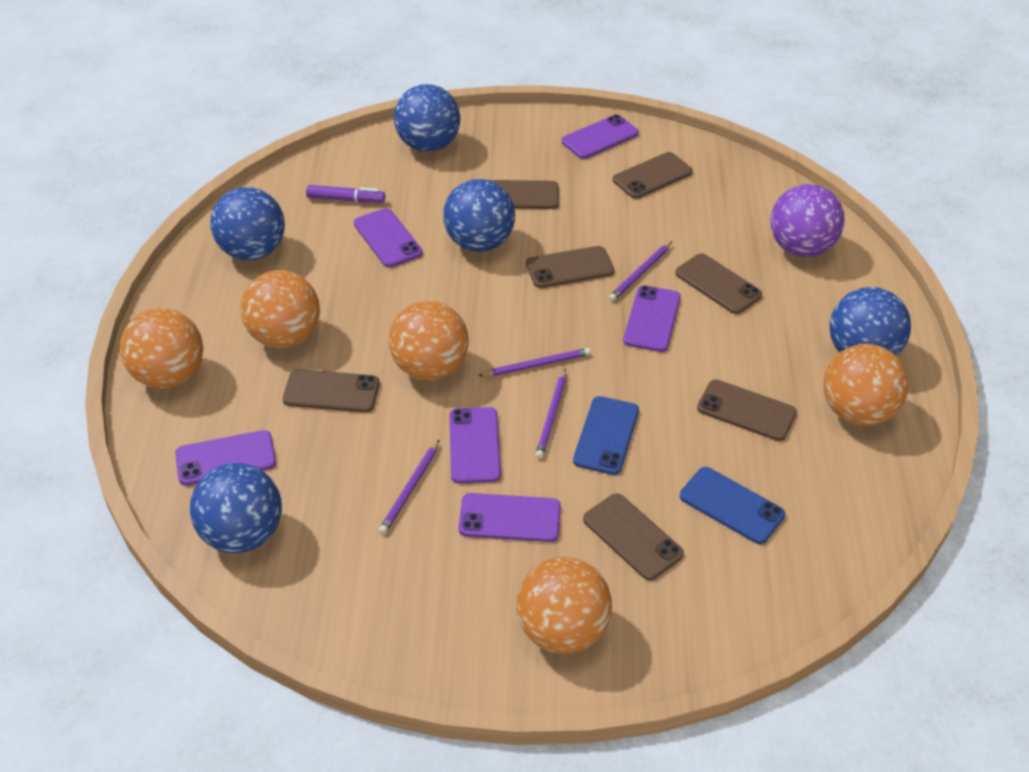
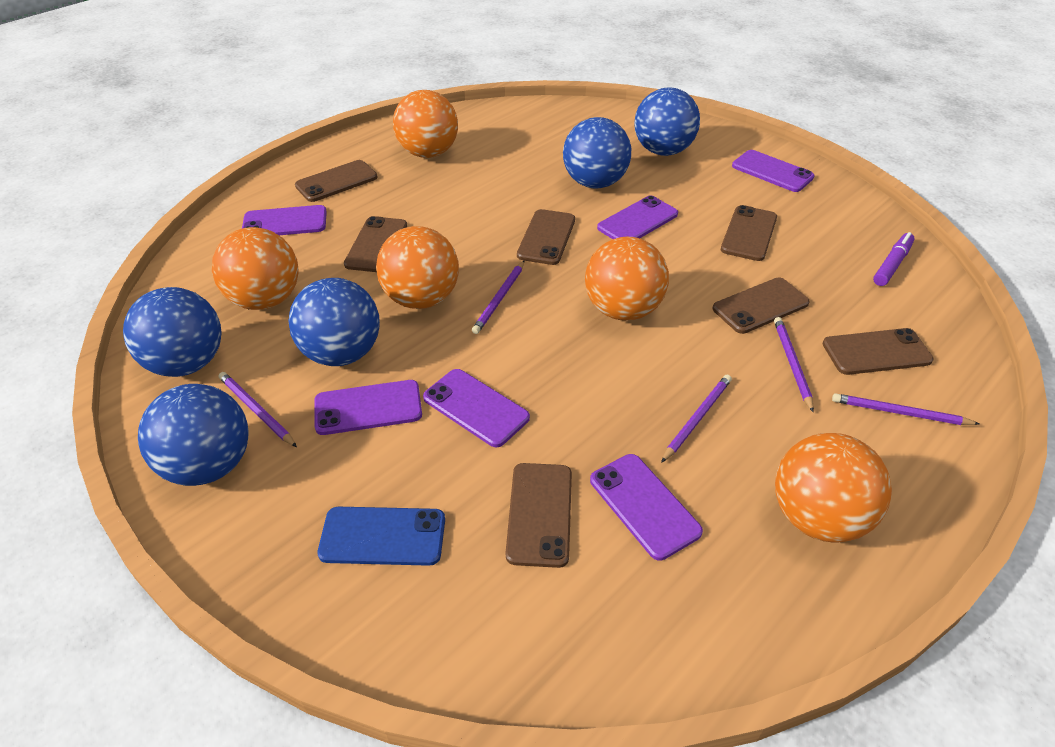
blue phone: [573,396,639,475] [680,467,785,544] = 2 -> [317,507,445,566] = 1
purple ball: [771,184,844,257] = 1 -> none = 0
purple pencil: [379,440,439,534] [478,348,591,376] [535,369,566,459] [609,241,672,301] = 4 -> [218,372,297,447] [472,260,525,334] [661,374,732,463] [774,317,814,412] [832,393,979,425] = 5

